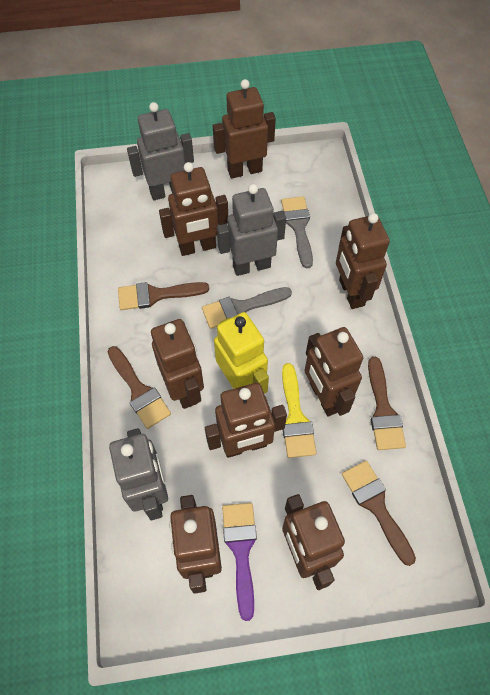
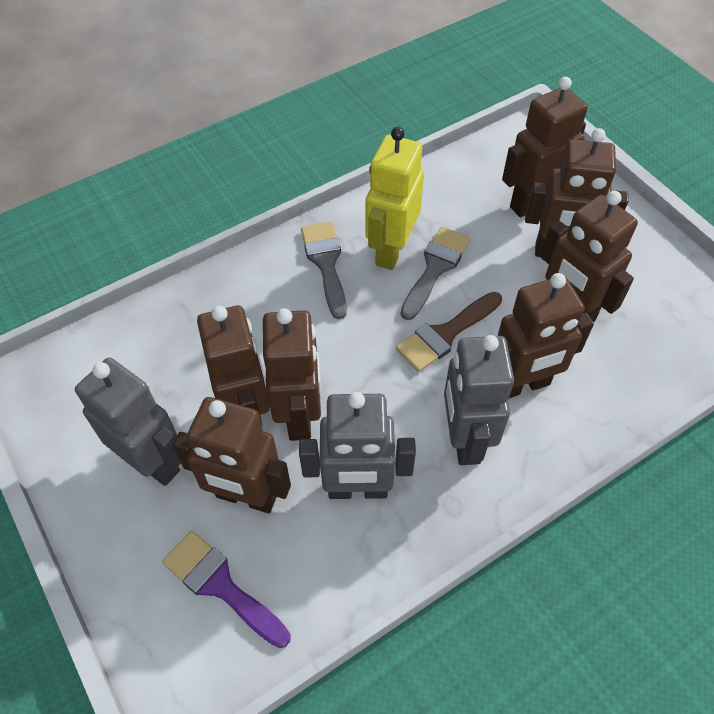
brown brush: [107,346,171,429] [118,282,209,310] [342,461,416,566] [368,357,406,450] = 4 -> [396,292,502,372] = 1
brown robot: [151,319,204,409] [159,162,228,256] [169,495,222,593] [205,383,287,458] [213,79,276,179] [282,494,345,590] [304,327,363,417] [336,213,390,309] = 8 -> [173,397,291,513] [197,306,270,425] [263,308,321,441] [498,273,594,398] [502,77,588,217] [525,128,628,257] [540,191,638,323] = 7
yellow brush: [282,363,316,458] = 1 -> none = 0

